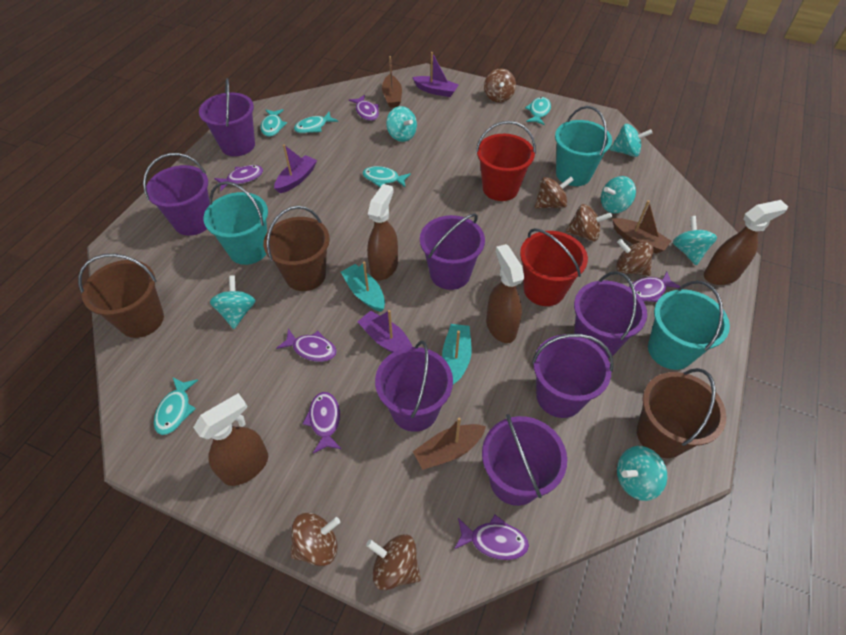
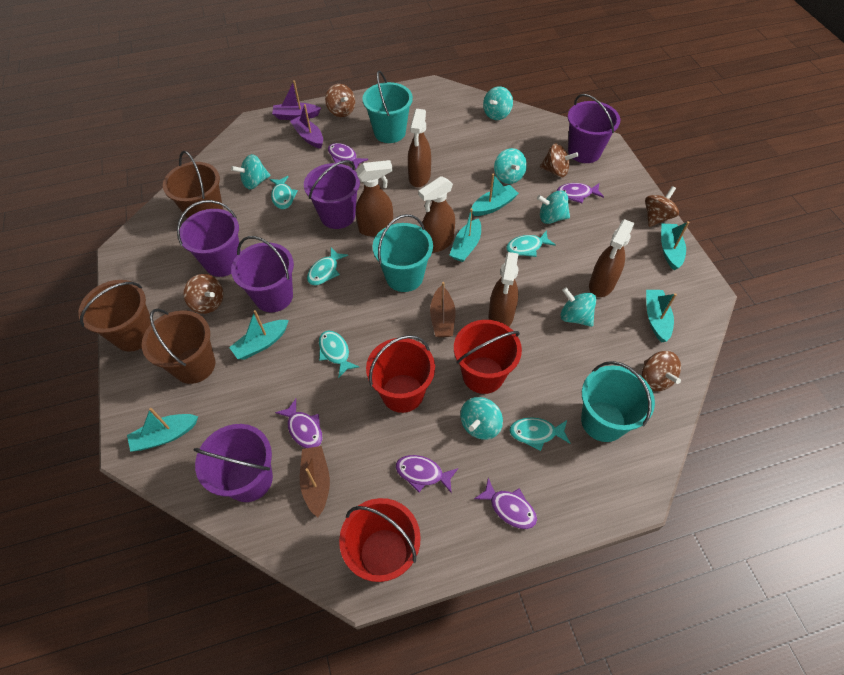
brown boat: [382,56,402,108] [413,418,486,470] [612,200,671,254] = 3 -> [300,446,330,517] [430,282,455,337] = 2
brown spinning top: [291,513,340,566] [366,534,421,590] [484,68,516,103] [535,177,574,209] [565,204,612,242] [616,239,653,276] = 6 -> [184,274,223,314] [325,84,355,117] [540,143,579,177] [642,351,681,391] [645,186,679,227] = 5
brown spray bottle: [193,393,268,486] [367,184,398,280] [486,244,524,343] [704,200,788,285] = 4 -> [356,160,393,236] [408,109,431,187] [419,176,455,253] [488,252,519,327] [589,219,635,297] = 5
purple boat: [274,144,317,193] [358,310,412,353] [412,52,459,97] = 3 -> [272,80,321,120] [290,104,323,149] = 2
purple bucket: [143,153,210,236] [199,78,255,156] [375,341,453,432] [420,214,485,290] [482,414,567,506] [532,334,614,418] [574,271,647,358] = 7 -> [177,200,241,277] [194,424,273,502] [231,236,294,312] [304,160,360,229] [568,94,620,163] = 5
purple fish: [214,165,263,191] [276,329,337,362] [302,392,341,453] [349,95,379,121] [454,515,529,560] [629,271,681,302] = 6 -> [275,399,322,448] [328,143,368,170] [396,455,458,493] [474,478,537,529] [557,183,604,203] = 5
red bucket: [476,121,536,201] [520,228,588,306] = 2 -> [339,498,421,582] [366,335,435,413] [454,320,522,394] = 3
turquoise boat: [341,262,385,312] [442,324,472,385] = 2 -> [127,408,198,452] [229,310,289,359] [450,208,481,262] [471,174,519,216] [646,290,677,342] [661,221,689,270] = 6

